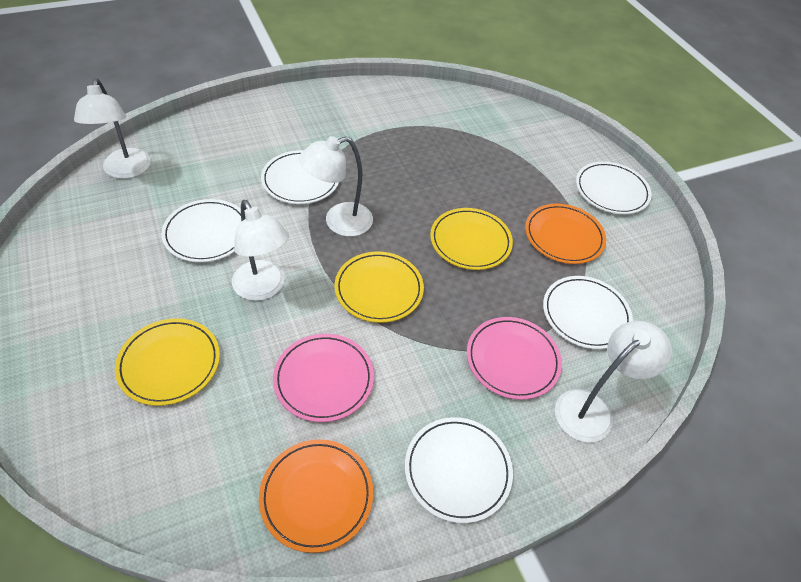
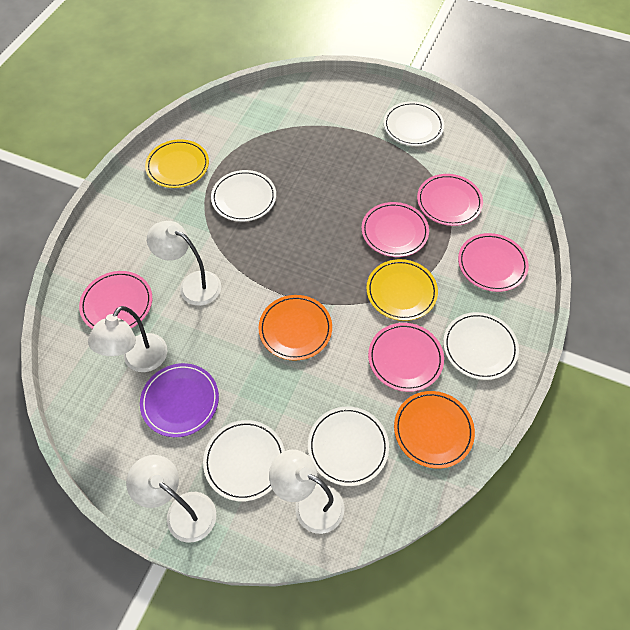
pink plate: [273,334,374,422] [467,317,562,400] = 2 -> [79,271,152,329] [361,202,429,257] [368,323,444,392] [417,174,483,226] [458,233,529,292] = 5
purple plate: none = 0 -> [140,363,219,437] = 1
yellow plate: [115,318,220,406] [335,252,424,323] [430,208,513,270] = 3 -> [145,139,209,188] [366,259,438,321] = 2

